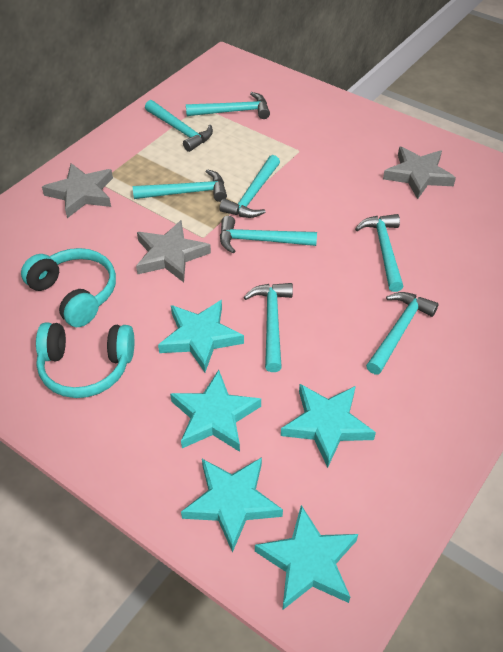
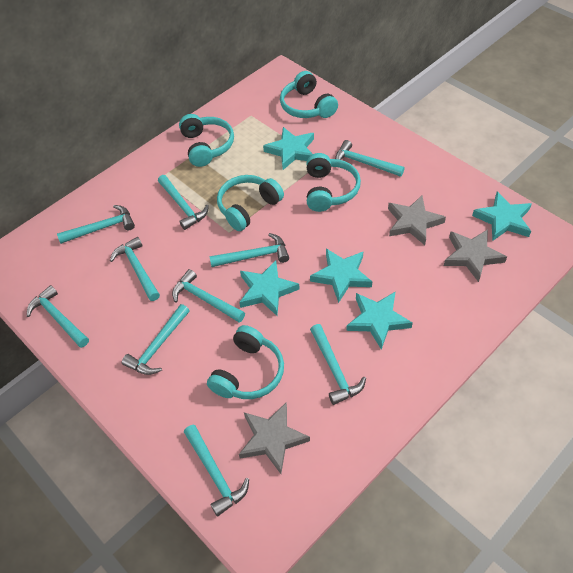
turquoise hammer: [133,169,227,202] [145,100,213,152] [186,92,270,119] [219,155,280,218] [220,216,317,253] [244,283,293,372] [355,214,404,292] [366,292,439,374] = 8 -> [27,285,89,348] [57,205,135,244] [110,237,160,301] [122,304,190,375] [158,175,209,230] [172,269,245,322] [184,425,249,517] [209,233,289,267] [310,324,366,405] [335,140,405,177] = 10
turquoise headphones: [21,248,116,327] [36,323,134,398] = 2 -> [179,114,234,167] [207,325,284,399] [217,175,284,231] [280,71,338,118] [306,153,361,212] = 5

